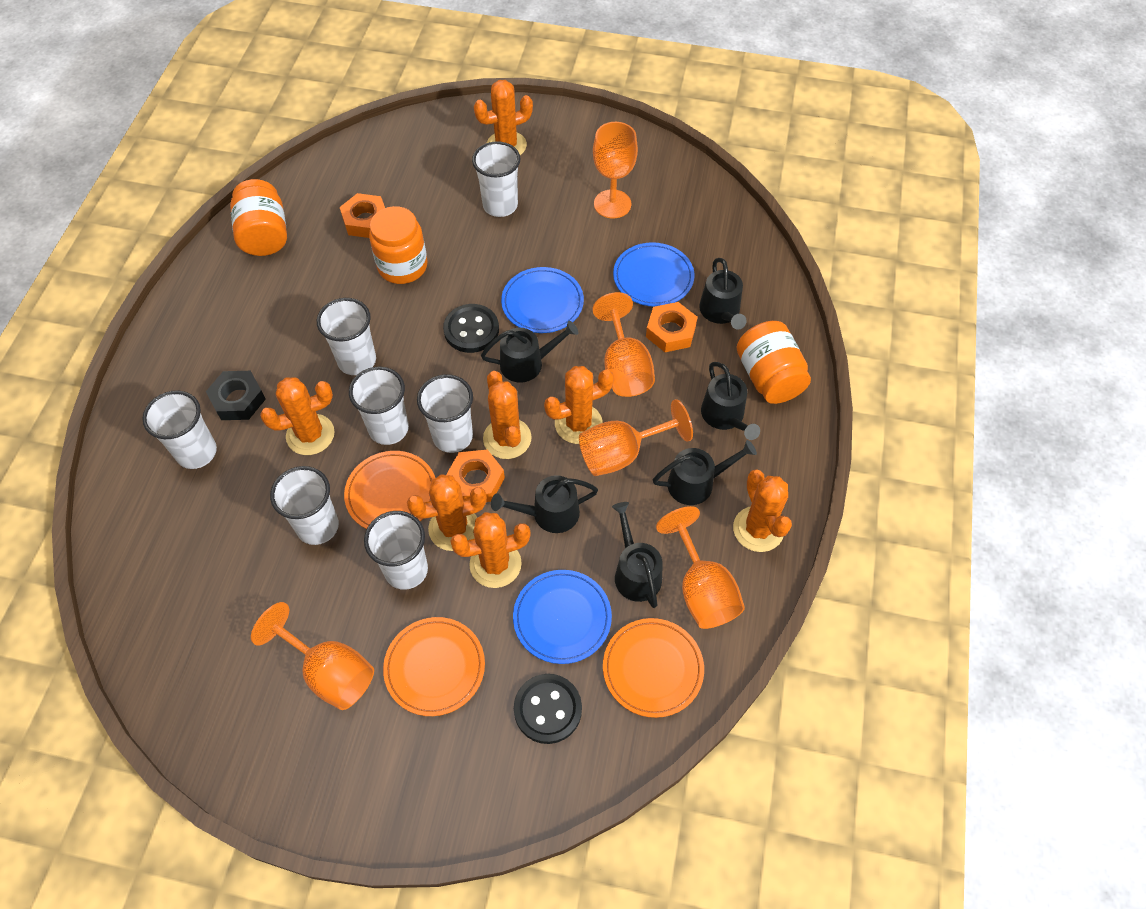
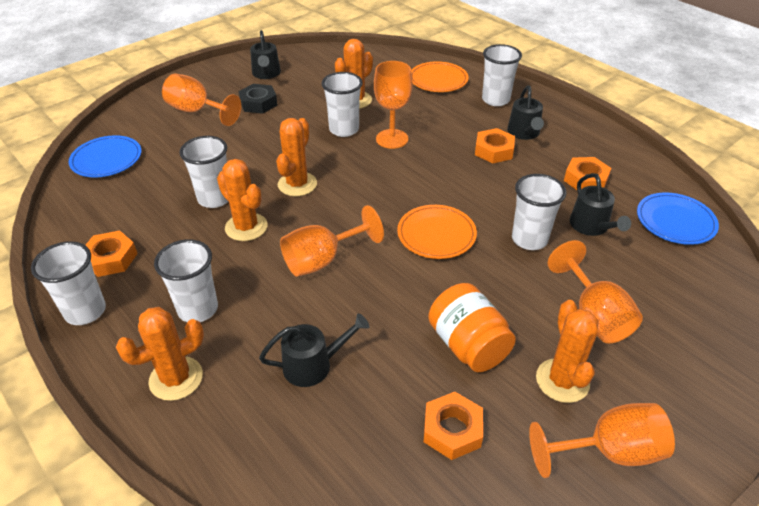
black button: [443,304,499,353] [514,674,582,744] = 2 -> none = 0
black watering can: [481,321,578,383] [491,475,598,533] [612,502,663,608] [653,440,757,505] [699,258,747,330] [701,362,760,440] = 6 -> [250,30,281,79] [259,314,369,387] [507,85,544,140] [569,173,631,236] = 4
blue plate: [501,267,584,333] [513,570,612,664] [613,242,694,307] = 3 -> [69,135,141,178] [637,192,719,245] = 2
orange cactus: [260,377,335,455] [407,474,487,551] [450,512,530,588] [474,80,533,155] [483,371,532,459] [544,366,614,444] [733,469,792,552] = 7 -> [116,307,204,401] [217,159,268,241] [276,118,317,196] [335,39,373,109] [536,300,599,403] = 5
orange jar: [230,179,287,256] [369,206,428,284] [737,321,811,404] = 3 -> [428,283,516,372] = 1
orange nut: [340,193,385,238] [446,450,505,502] [646,302,698,352] = 3 -> [86,231,138,277] [424,392,483,460] [475,128,515,163] [564,157,611,190] = 4
orange plate: [344,451,435,529] [383,617,485,716] [603,618,704,718] = 3 -> [397,205,477,259] [411,62,468,92] = 2
white cup: [142,390,217,469] [270,466,339,545] [317,298,376,375] [349,366,409,445] [364,511,428,590] [417,374,473,453] [472,141,521,217] = 7 -> [31,241,106,325] [154,239,218,322] [179,136,228,208] [322,72,363,137] [482,44,522,106] [512,174,566,250] = 6

